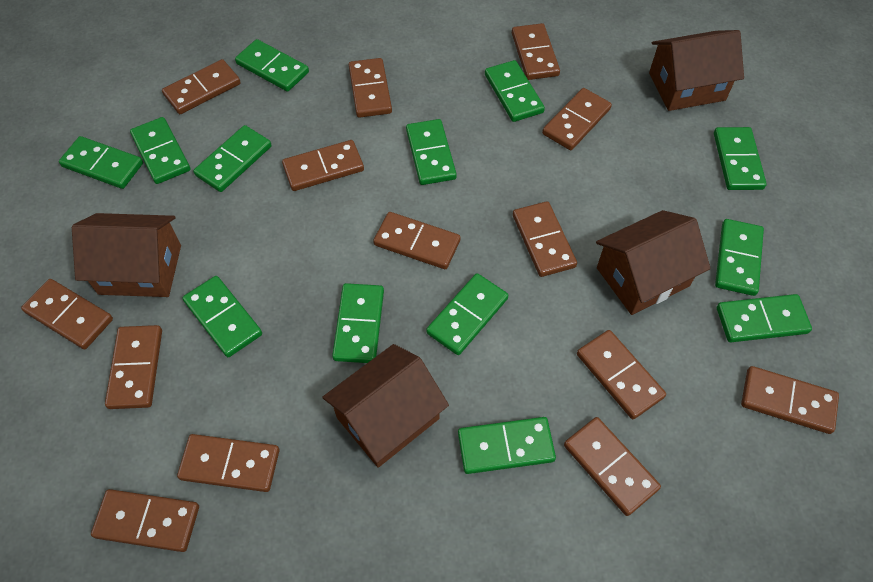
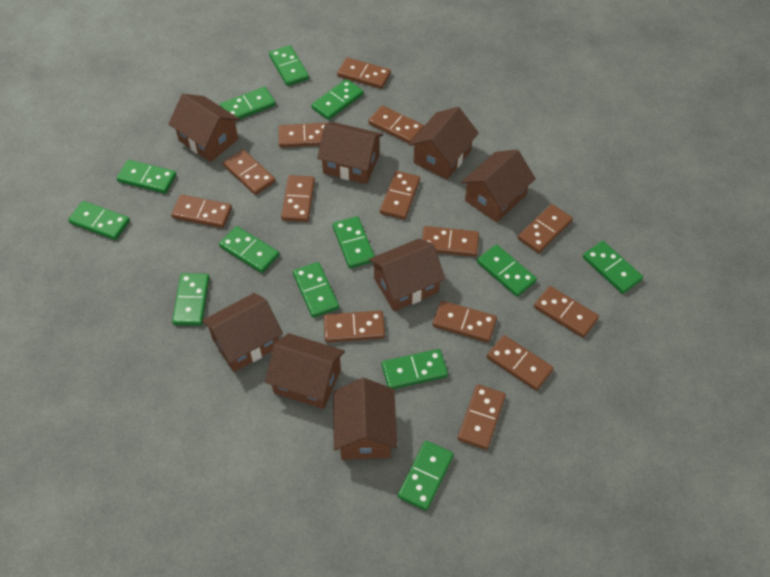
brown house: [72,213,181,297] [322,344,449,468] [596,210,711,315] [649,30,744,111] = 4 -> [168,94,240,162] [202,293,283,372] [265,333,345,409] [317,122,383,184] [333,378,397,460] [369,238,446,311] [409,107,479,180] [461,150,536,222] = 8

